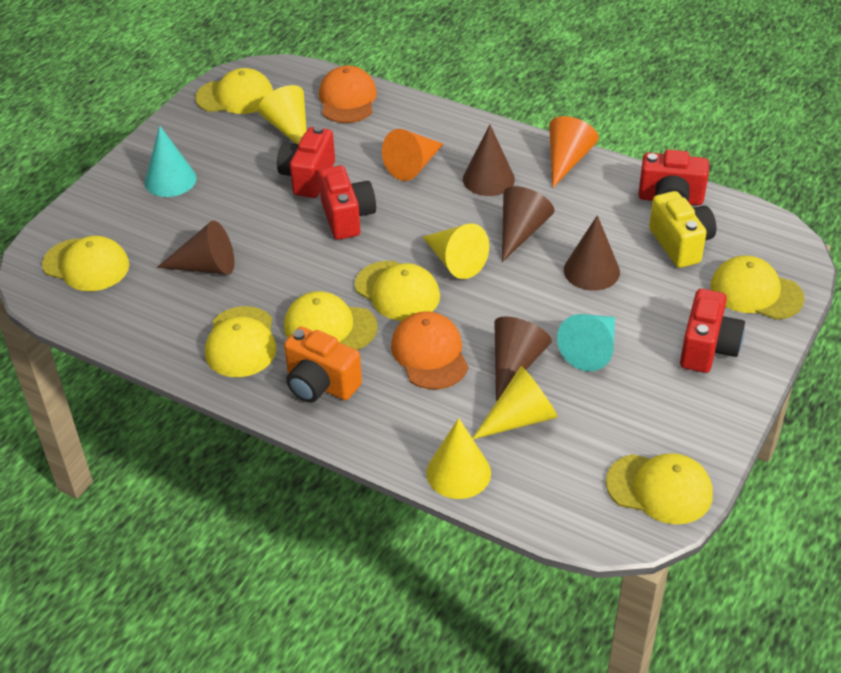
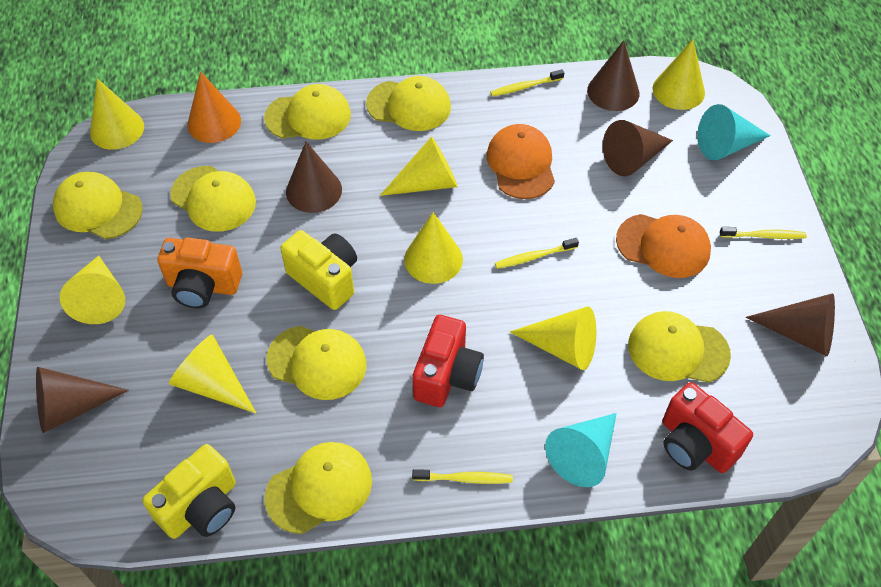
orange cone: [382,129,443,181] [549,116,599,188] = 2 -> [188,72,241,143] = 1
red camera: [277,126,335,198] [318,165,376,240] [638,149,709,205] [680,289,745,373] = 4 -> [412,315,484,407] [662,382,753,473] = 2
yellow camera: [649,191,717,268] = 1 -> [142,444,236,539] [280,230,357,310] = 2
yellow cone: [258,85,307,144] [423,223,489,279] [426,418,491,499] [472,366,558,439] = 4 -> [60,256,125,324] [90,78,144,150] [169,334,256,413] [380,136,458,196] [404,212,463,284] [510,307,596,370] [653,39,705,110] = 7
yellow toothbrush: none = 0 -> [412,469,513,484] [490,69,564,97] [495,238,579,269] [720,227,807,239] = 4

